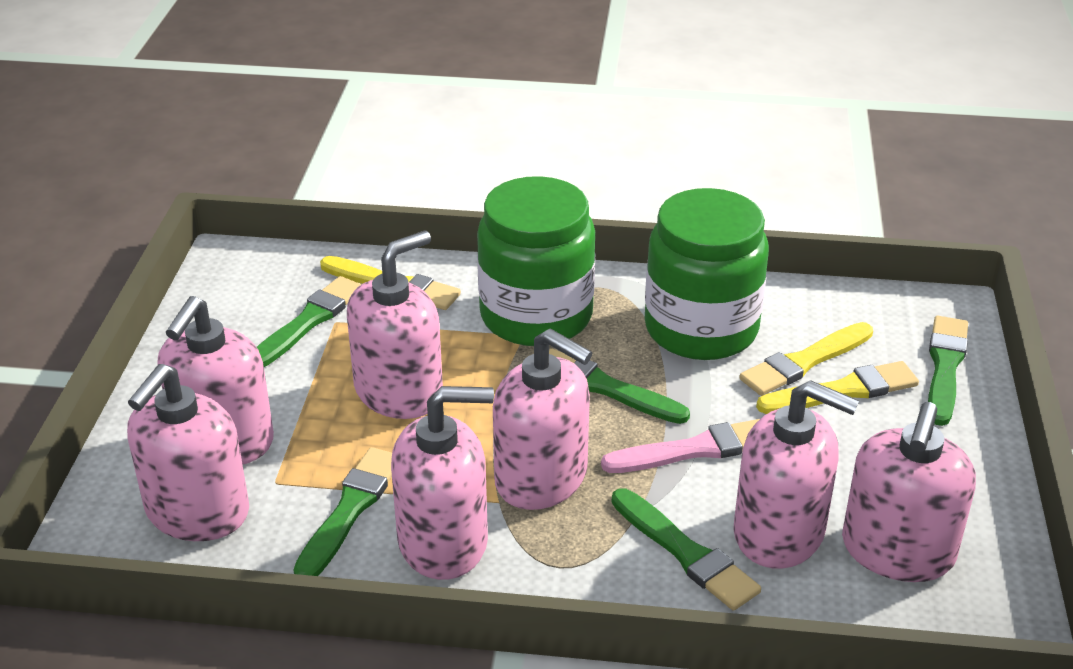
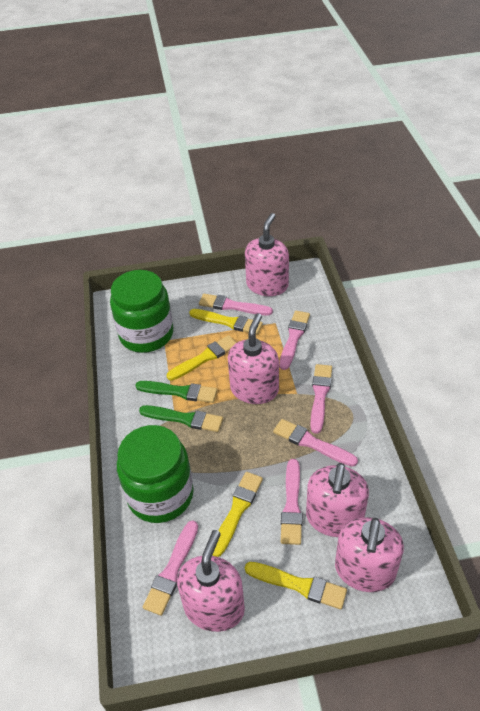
green brush: [257,276,361,367] [294,447,392,576] [549,348,690,424] [611,489,761,610] [928,316,968,426] = 5 -> [135,381,217,403] [139,405,223,432] = 2
pink brush: [601,419,760,473] = 1 -> [143,520,198,616] [199,294,273,315] [273,419,358,467] [279,311,310,370] [281,459,302,545] [310,364,332,434] = 6
pink soap dispenser: [127,364,249,541] [158,296,274,464] [347,231,443,419] [391,386,494,580] [493,328,592,510] [733,380,859,569] [842,402,976,582] = 7 -> [177,530,245,632] [228,313,279,404] [245,213,289,296] [306,463,369,537] [335,517,404,592] = 5
yellow brush: [320,256,461,310] [739,322,873,396] [756,361,919,414] = 3 -> [167,335,237,381] [189,309,263,334] [213,472,263,557] [245,562,347,609] = 4

